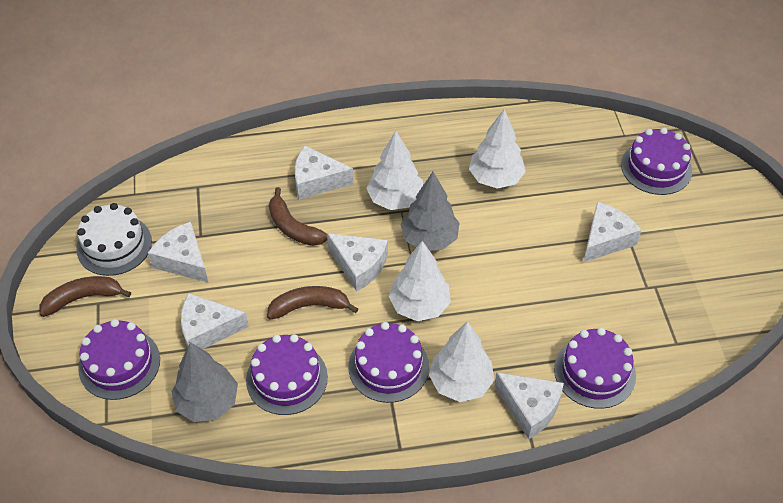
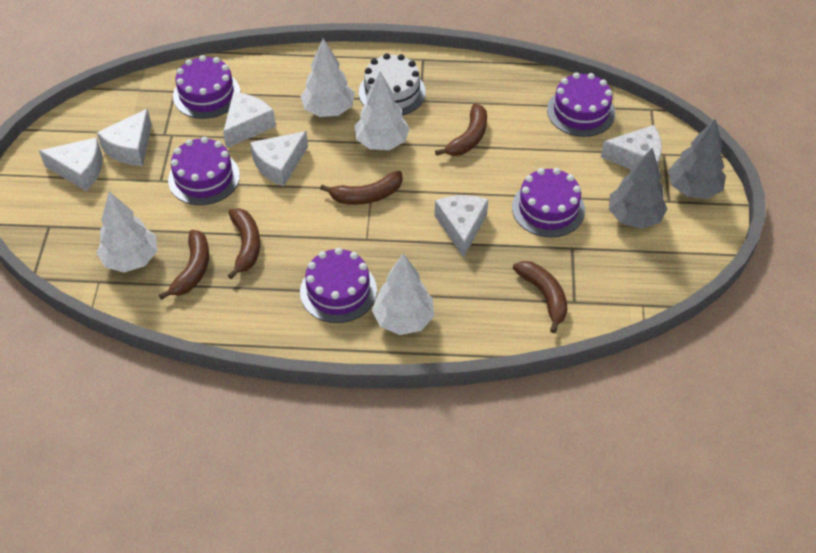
brown banana: [39,276,131,317] [267,286,359,320] [269,187,328,246] = 3 -> [159,230,209,300] [228,208,260,279] [320,171,403,205] [435,103,487,156] [513,261,568,333] = 5

